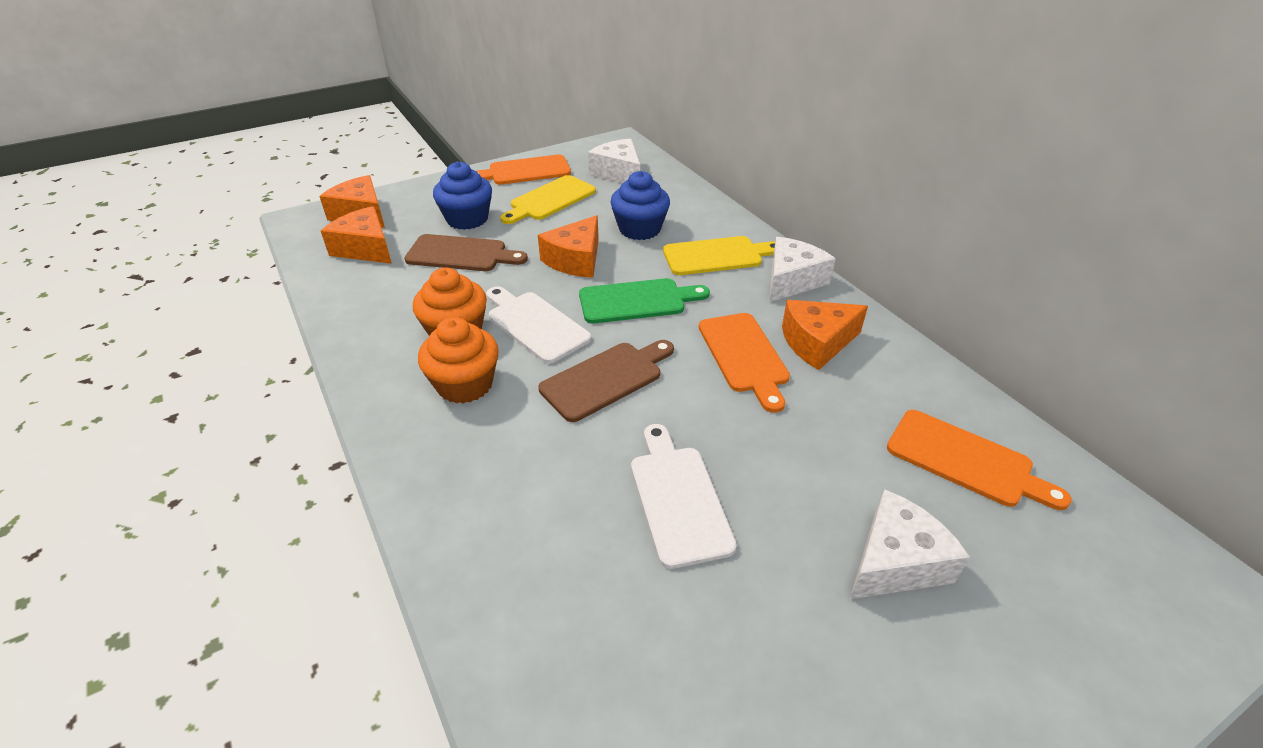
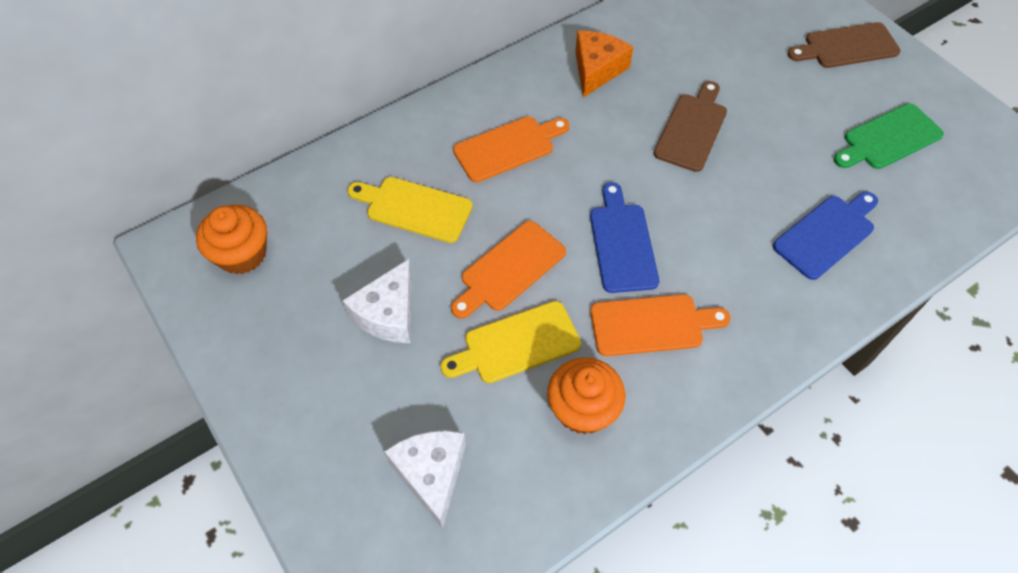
blue cupcake: [433,162,492,230] [610,171,670,240] = 2 -> none = 0
blue cutting board: none = 0 -> [590,182,659,293] [773,192,878,280] = 2
orange cheese: [319,175,385,228] [321,206,392,264] [538,215,599,278] [782,300,868,370] = 4 -> [575,31,633,98] = 1
white cheese: [588,139,640,183] [770,237,836,302] [850,489,970,599] = 3 -> [342,259,412,343] [384,430,466,529] = 2
white cutting board: [486,286,591,364] [631,424,737,569] = 2 -> none = 0

